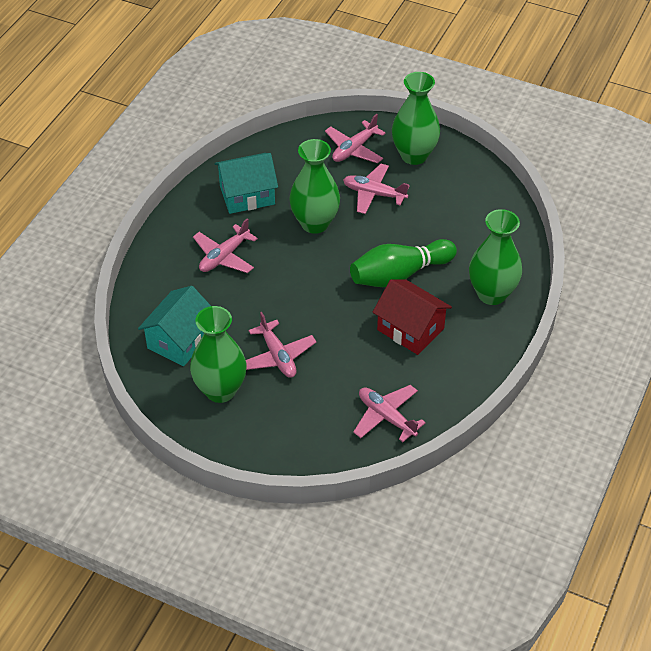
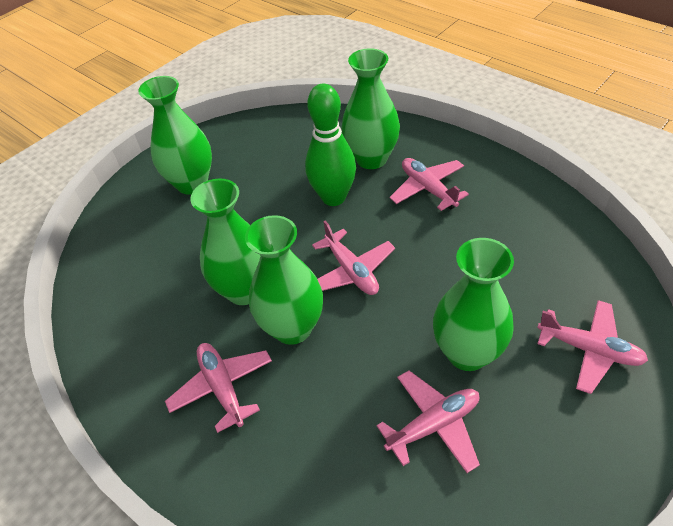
green vase: [190,306,247,403] [289,139,340,234] [392,72,440,165] [469,209,522,305] = 4 -> [138,76,212,195] [190,179,261,305] [245,215,323,345] [341,48,400,169] [433,238,514,371] = 5
red house: [373,279,452,355] = 1 -> none = 0
turquoise house: [138,286,211,366] [214,153,278,214] = 2 -> none = 0

